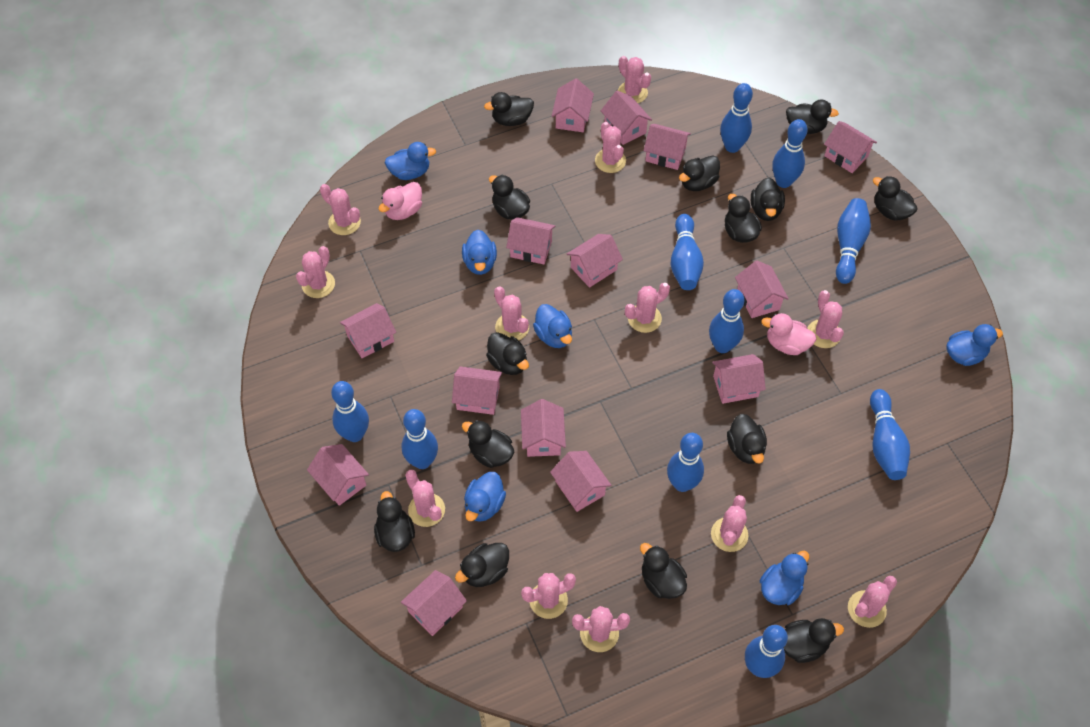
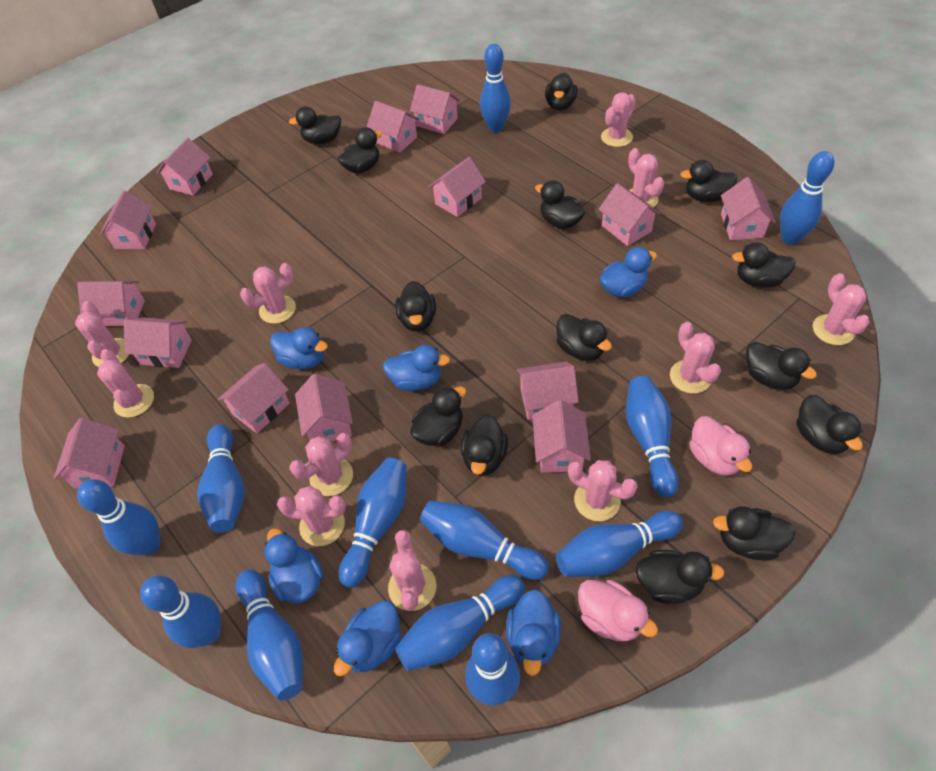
blue bowling pin: [331,381,369,442] [402,409,438,469] [667,433,704,492] [670,214,704,290] [709,289,744,353] [720,83,753,153] [745,625,788,678] [772,119,808,188] [836,198,871,284] [870,389,910,480] = 10 -> [77,479,161,556] [140,575,221,648] [197,424,245,533] [236,569,303,700] [339,458,407,588] [395,575,525,671] [420,500,549,580] [465,633,520,706] [480,44,511,133] [556,511,683,577] [626,376,679,497] [780,151,834,245] = 12
pink cactus: [296,246,335,298] [320,184,361,235] [405,470,445,527] [494,286,529,340] [521,573,576,619] [572,606,630,652] [595,122,626,173] [618,56,651,103] [625,283,670,333] [711,495,748,552] [807,290,844,348] [848,576,897,628] = 12 -> [75,301,129,367] [97,349,154,418] [240,263,296,324] [277,486,346,546] [290,433,353,496] [388,530,437,611] [568,460,638,521] [601,92,636,147] [628,148,665,208] [670,322,721,394] [813,273,870,345] = 11

